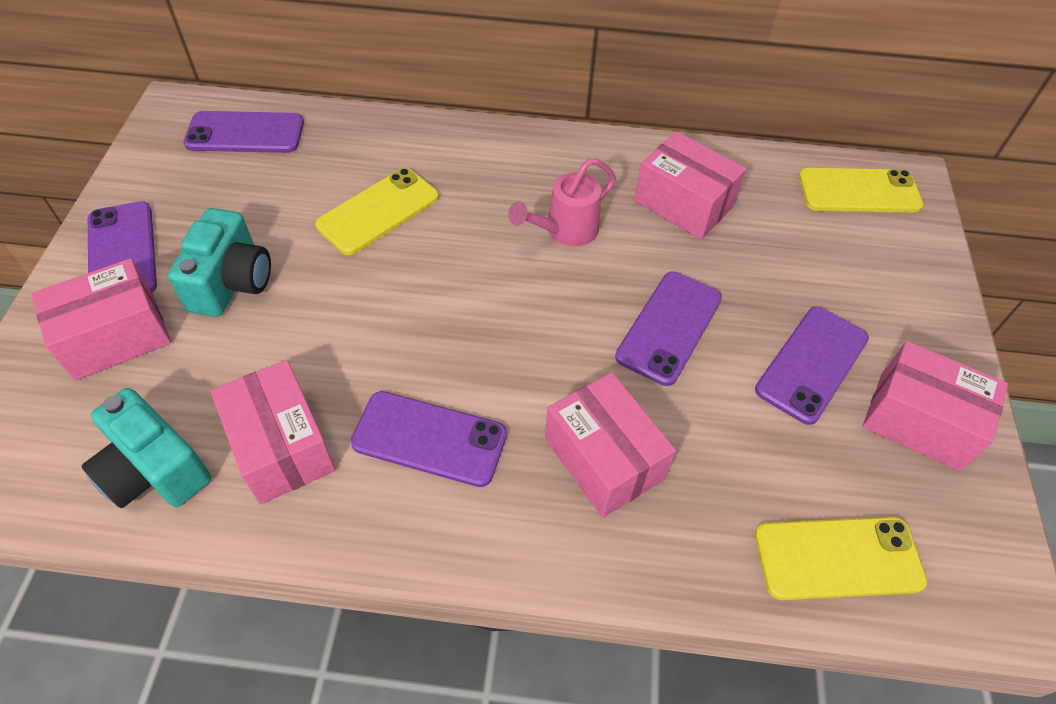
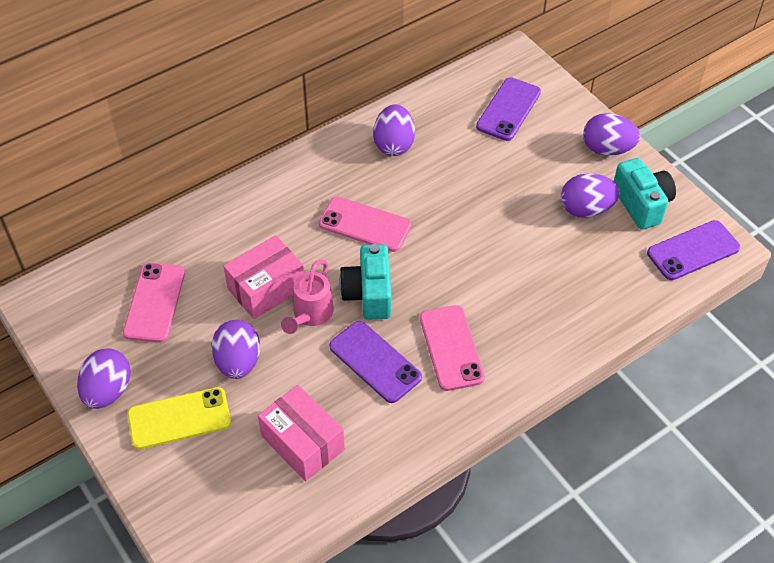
pink box: [31,258,171,381] [210,360,336,504] [545,372,676,518] [634,131,746,239] [863,341,1008,471] = 5 -> [223,235,304,319] [258,385,345,481] = 2
pink phone: none = 0 -> [123,263,185,343] [319,196,411,252] [420,305,485,391] = 3
purple egg: none = 0 -> [77,348,131,409] [211,320,260,379] [373,104,415,156] [561,173,620,218] [583,113,640,156] = 5
purple phone: [88,201,157,292] [183,111,304,153] [351,391,507,487] [615,271,722,386] [755,306,869,425] = 5 -> [329,321,422,403] [476,77,541,141] [647,220,740,280] = 3
yellow phone: [315,168,439,255] [755,517,927,600] [799,168,923,213] = 3 -> [127,387,231,449] = 1

